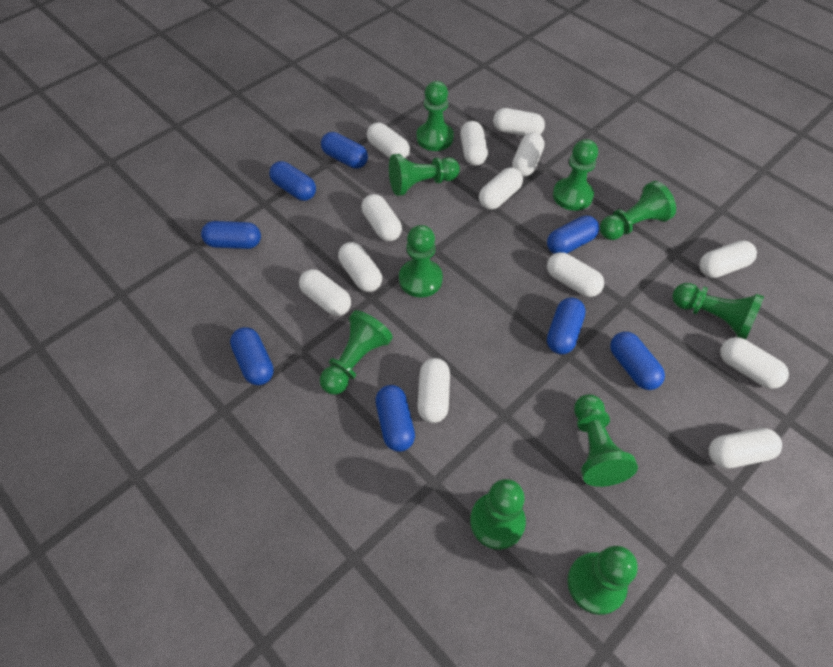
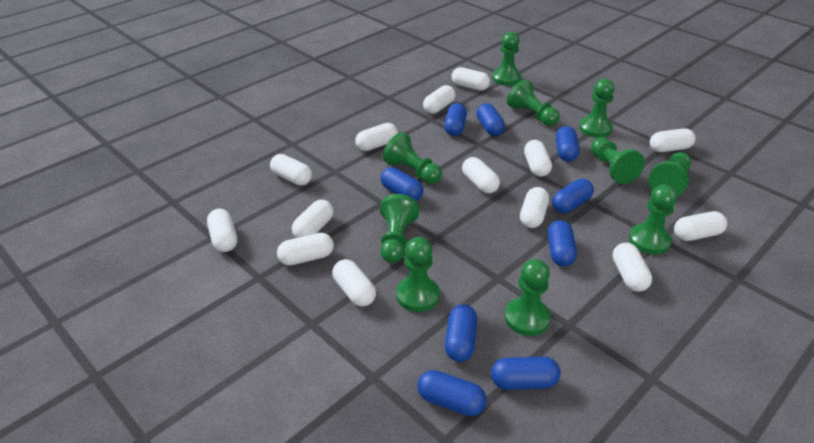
blue capsule: [201,221,261,249] [230,327,274,385] [269,161,316,201] [321,132,368,169] [376,385,415,452] [547,216,599,254] [547,298,586,354] [610,332,665,390] = 8 -> [381,167,423,201] [417,370,487,416] [444,103,467,136] [445,304,477,362] [476,103,505,136] [491,357,561,390] [548,220,577,267] [552,179,594,213] [556,126,580,162] = 9
white capsule: [299,269,351,316] [338,242,382,292] [362,194,402,241] [367,122,410,159] [417,358,450,423] [460,121,488,166] [479,167,523,210] [493,108,545,136] [512,132,544,177] [547,252,604,297] [699,240,757,278] [709,428,782,468] [720,337,789,389] = 13 -> [207,209,237,252] [270,154,312,186] [277,233,334,265] [292,200,334,238] [332,259,376,307] [355,123,398,151] [423,85,456,114] [452,67,490,91] [462,157,500,194] [520,187,549,228] [524,140,552,177] [613,243,652,292] [650,128,696,152] [674,211,727,241] = 14

